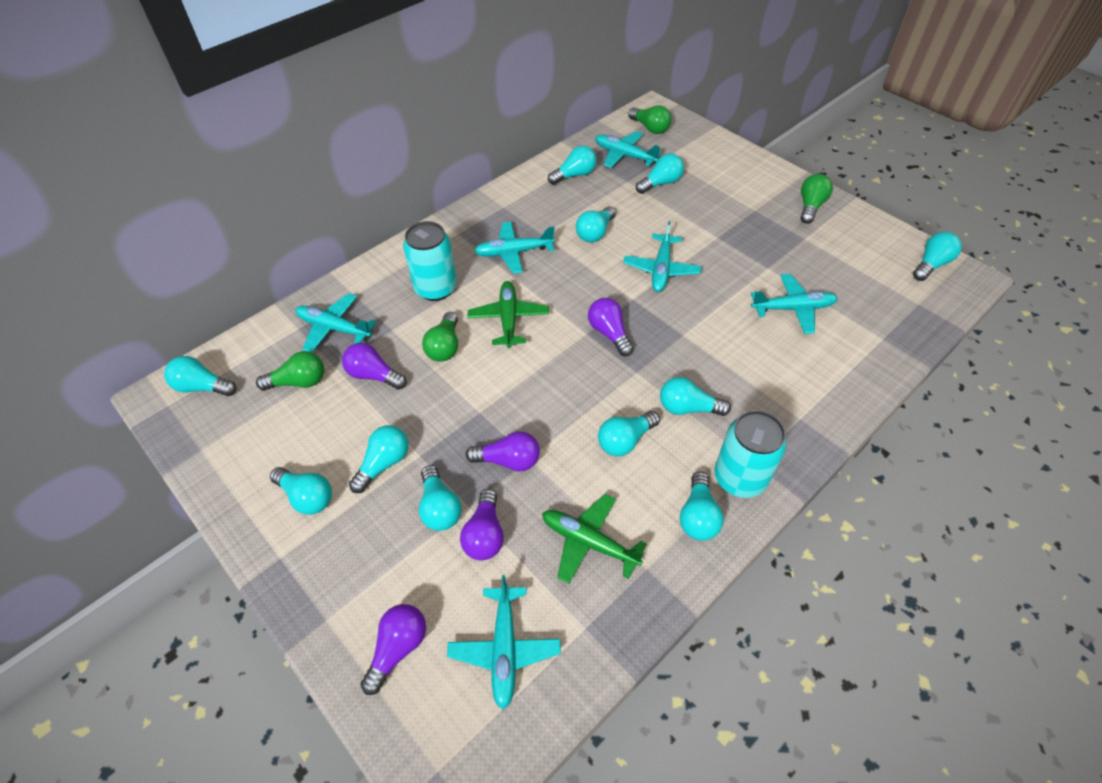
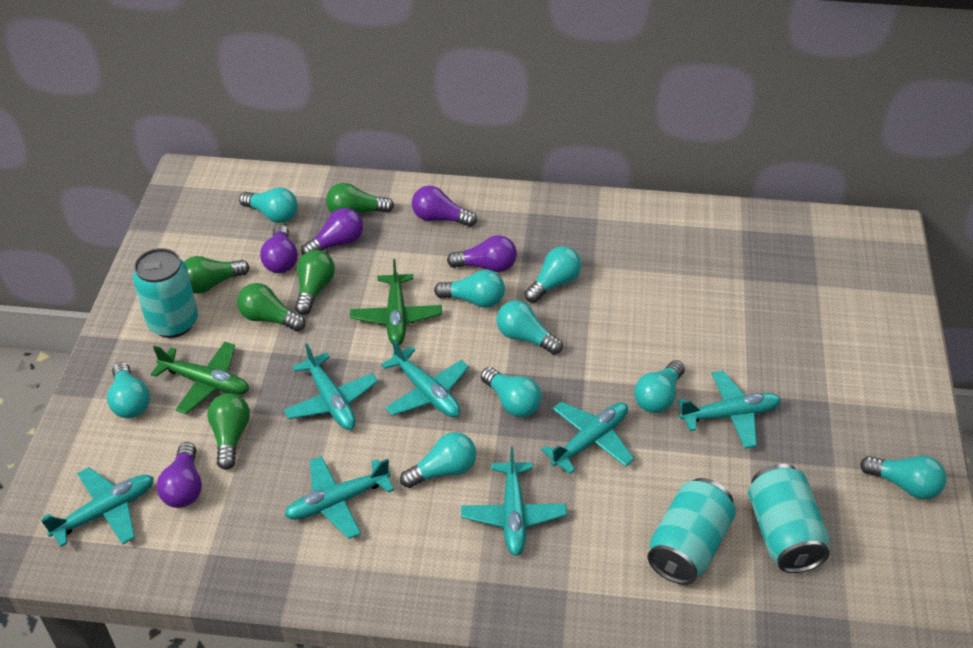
green light bulb: [256,351,324,391] [422,312,458,362] [628,105,671,134] [801,174,833,224] = 4 -> [184,256,249,294] [207,393,250,470] [237,283,305,332] [295,250,335,315] [326,183,394,214] = 5
turquoise can: [403,221,457,301] [715,410,787,498] = 2 -> [133,248,198,338] [647,478,736,585] [748,464,830,573] = 3
turquoise light bulb: [164,356,236,396] [270,467,332,515] [349,425,409,493] [419,465,462,531] [548,146,597,185] [576,206,616,242] [598,411,660,456] [636,153,684,194] [660,377,731,416] [680,472,724,541] [913,231,962,281] = 11 -> [107,362,150,418] [239,187,298,223] [400,432,476,488] [434,270,505,308] [481,367,542,417] [496,301,563,355] [524,246,581,303] [634,360,685,413] [860,456,947,499] = 9
turquoise plane: [295,293,376,352] [447,575,561,709] [474,222,555,274] [595,131,662,168] [623,221,702,292] [751,274,838,334] = 6 -> [41,467,154,547] [284,343,378,430] [284,456,394,539] [381,339,469,417] [461,447,567,556] [541,402,634,474] [678,371,781,449] = 7

